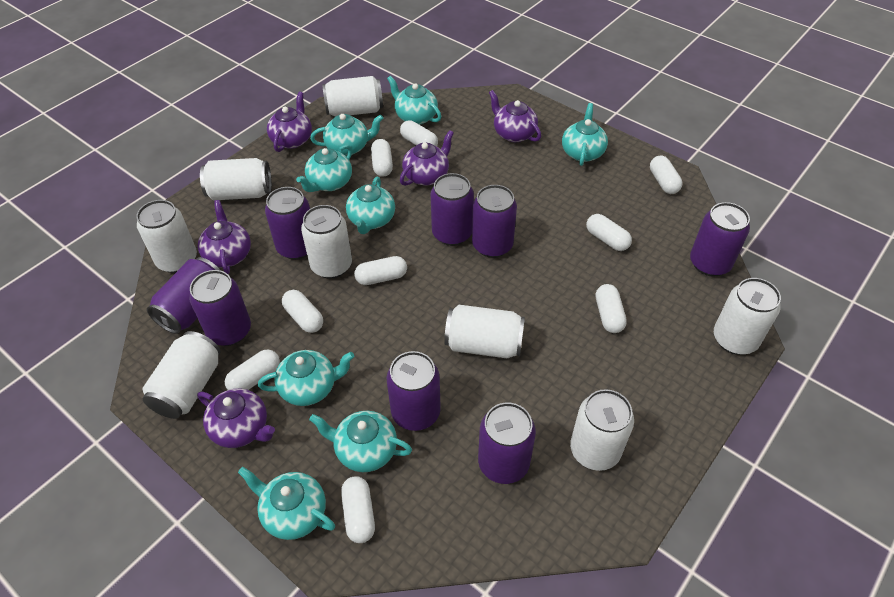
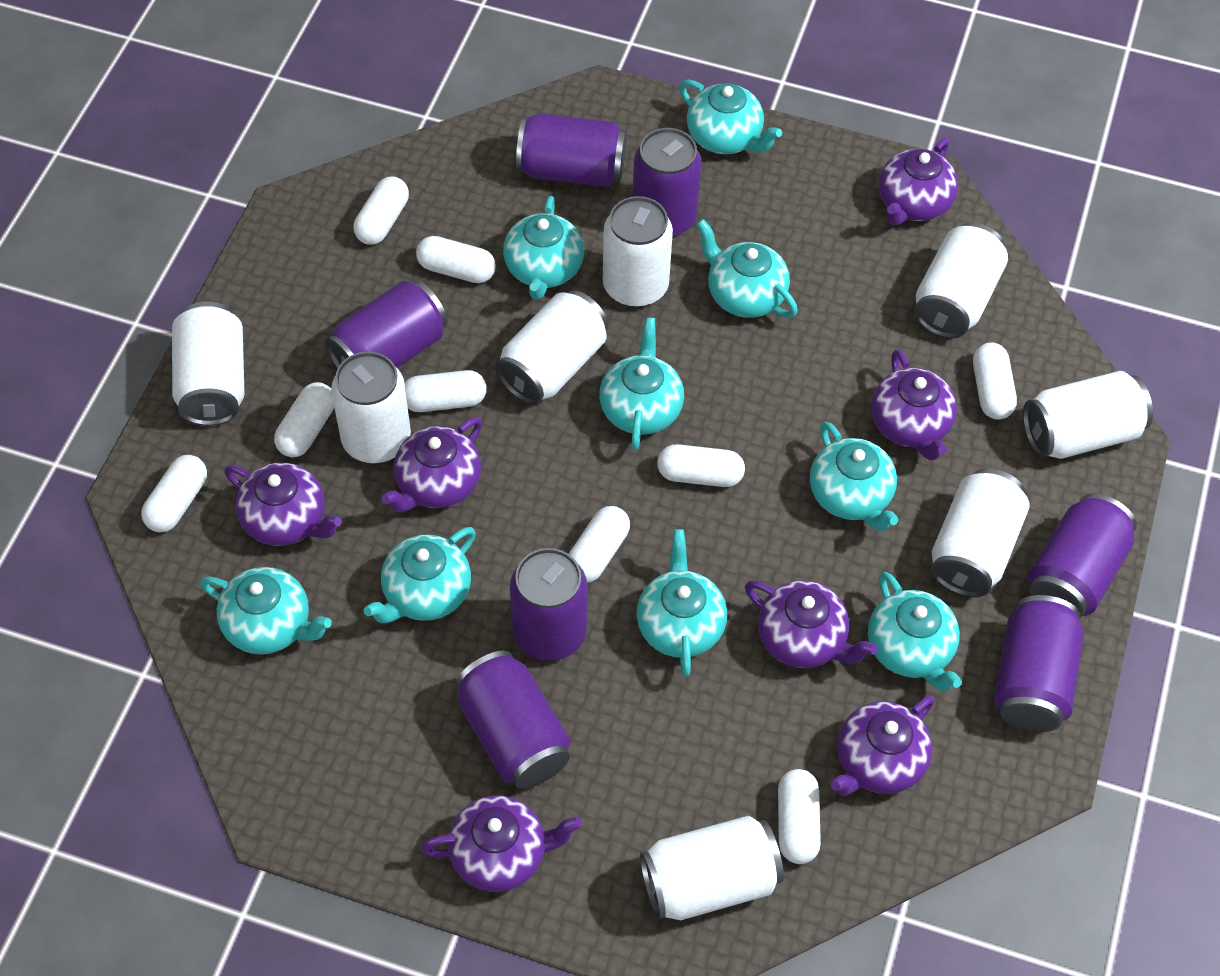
purple can: [147,257,221,334] [189,270,251,346] [265,187,310,260] [387,351,441,431] [431,173,474,246] [472,185,517,258] [478,402,536,484] [690,202,750,277] = 8 -> [325,281,447,369] [455,651,570,789] [510,548,588,661] [516,113,627,187] [632,128,701,238] [994,595,1084,732] [1028,493,1137,618] = 7
purple teapot: [197,389,275,448] [198,200,251,274] [267,91,312,152] [400,130,454,186] [489,90,541,142] = 5 -> [224,463,342,546] [381,417,482,512] [421,795,582,892] [745,580,877,668] [831,695,935,796] [871,349,957,461] [879,138,958,225] = 7
turquoise teapot: [238,467,335,540] [258,350,355,406] [296,145,352,192] [309,411,412,472] [310,114,384,156] [346,176,395,234] [387,76,441,125] [562,103,608,166] = 8 -> [200,567,332,654] [364,527,476,623] [503,196,584,300] [599,317,684,450] [636,529,727,677] [679,80,782,154] [696,219,798,318] [810,421,898,531] [868,572,962,691] = 9

